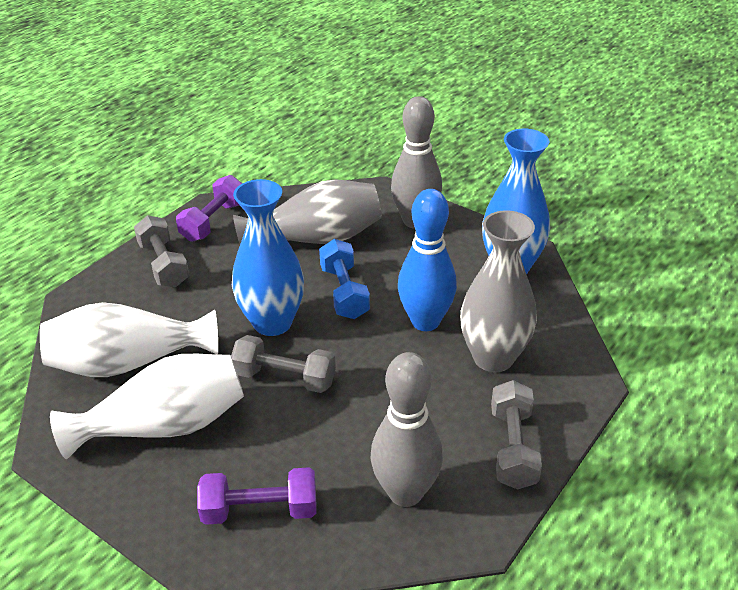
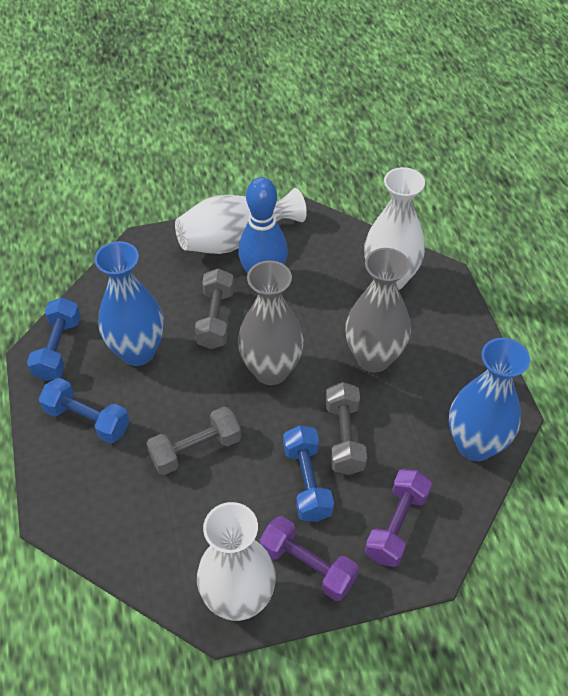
blue dumbbell: [319,239,370,319] = 1 -> [27,297,81,381] [38,378,129,444] [283,425,334,522] = 3
grey bowling pin: [371,352,443,507] [391,96,442,229] = 2 -> none = 0
white vase: [40,302,218,377] [50,354,244,459] = 2 -> [175,188,307,254] [197,502,276,621] [364,167,425,290] = 3

